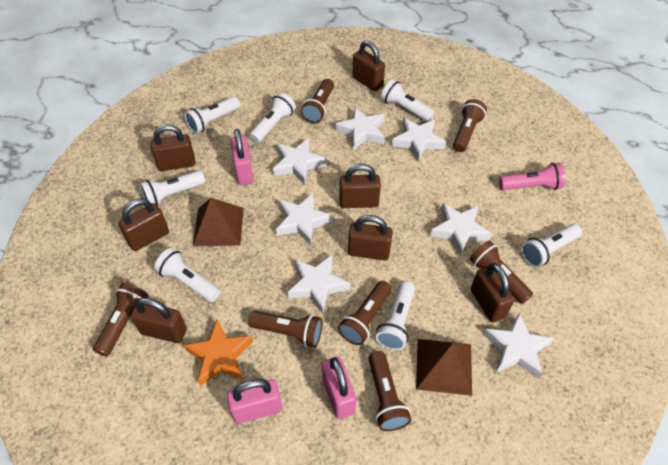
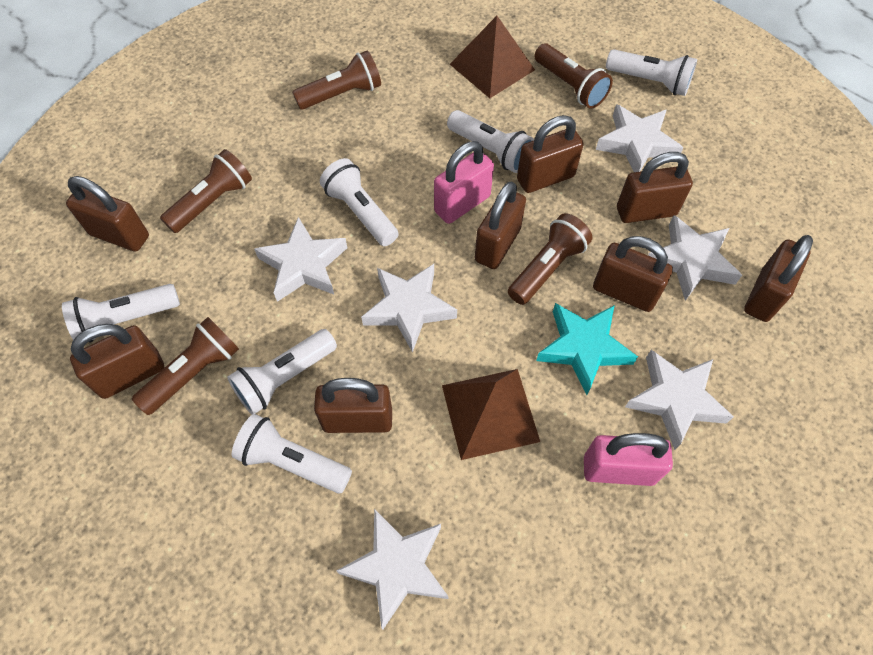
brown flashlight: [93,283,148,357] [248,311,322,348] [301,79,334,123] [338,281,392,345] [368,351,411,431] [453,99,487,152] [470,240,533,304] = 7 -> [132,317,239,415] [160,149,252,233] [292,50,381,110] [508,213,592,305] [534,44,613,109] = 5
brown padlock: [118,198,169,251] [131,298,187,343] [151,125,195,171] [340,164,381,208] [348,215,393,261] [352,41,385,91] [471,263,514,323] = 7 -> [66,176,149,252] [70,324,164,399] [314,378,392,433] [475,182,526,269] [517,115,584,193] [593,236,673,312] [617,152,693,223] [744,235,813,322] = 8
orange star: [184,320,253,386] = 1 -> none = 0
pink flashlight: [499,163,565,190] = 1 -> none = 0
pink padlock: [227,379,282,424] [231,129,254,185] [322,356,356,419] = 3 -> [434,141,494,224] [584,433,673,486] = 2
turquoise star: none = 0 -> [536,303,638,395] = 1
white flashlight: [140,170,205,206] [154,248,220,302] [184,96,240,134] [249,93,296,143] [375,281,415,350] [381,79,435,122] [521,224,582,267] = 7 -> [62,284,180,342] [227,329,337,415] [232,414,352,493] [320,158,399,246] [447,110,534,173] [606,49,697,96] = 6
white star: [273,138,327,185] [276,193,333,246] [287,255,350,314] [335,107,385,150] [392,118,446,161] [430,203,492,256] [483,313,554,379] = 7 -> [254,217,347,302] [336,509,449,629] [361,264,457,353] [596,104,683,172] [625,350,734,450] [648,215,742,301] = 6

